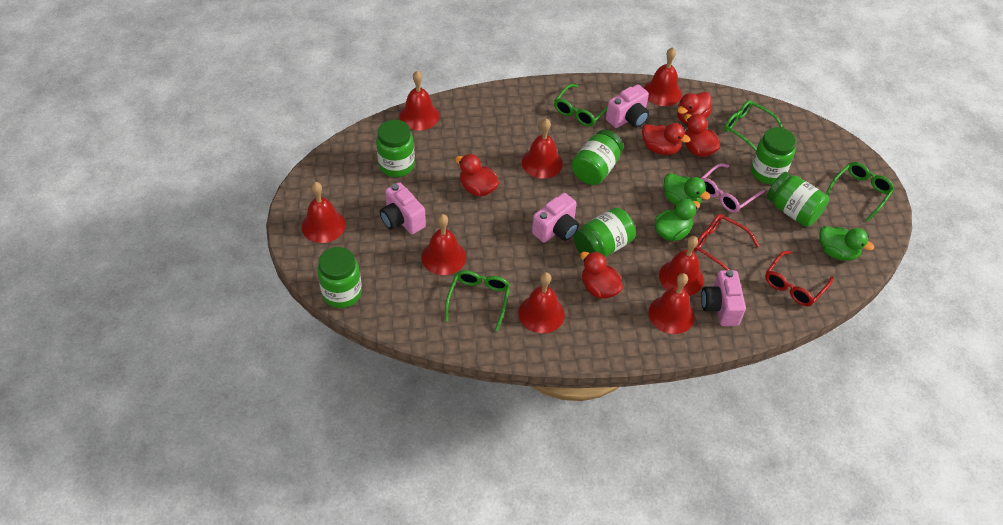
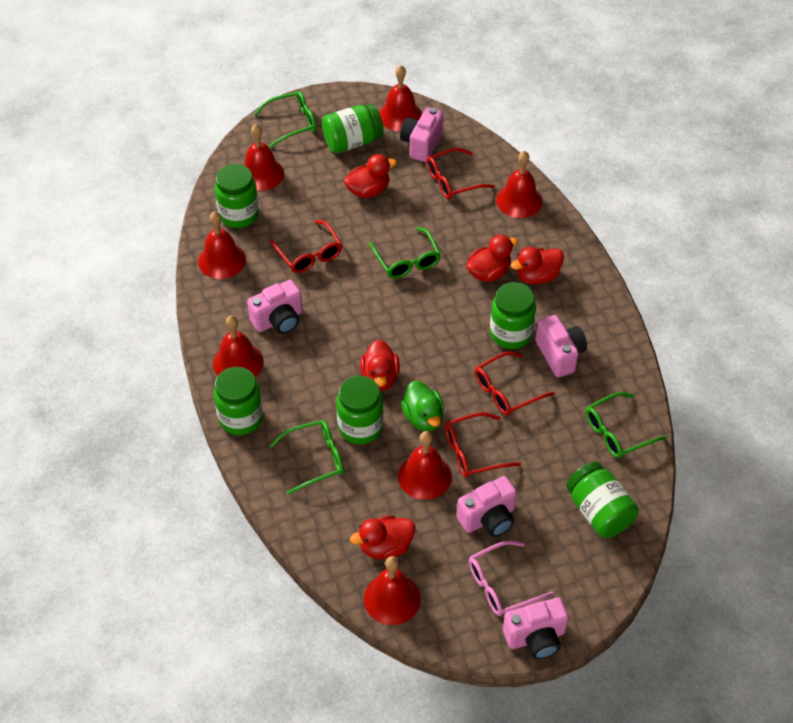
green duck: [654,198,700,241] [664,173,710,205] [819,226,874,261] = 3 -> [401,380,444,431] = 1
pink camera: [380,182,426,234] [532,193,579,242] [606,84,649,128] [701,270,746,326] = 4 -> [247,280,302,334] [400,107,444,162] [457,476,517,537] [503,597,569,659] [535,315,587,377] = 5
red bell: [302,182,346,243] [400,71,439,130] [422,214,466,275] [518,272,565,333] [522,119,563,179] [644,47,682,106] [649,273,695,334] [659,236,704,296] = 8 -> [198,211,246,279] [213,315,264,377] [244,124,284,191] [364,556,421,625] [379,65,422,131] [398,431,452,500] [496,151,542,218] = 7
red glasses: [693,214,759,270] [765,251,833,306] = 2 -> [269,220,342,273] [427,148,495,199] [445,412,521,478] [475,351,554,416] = 4

